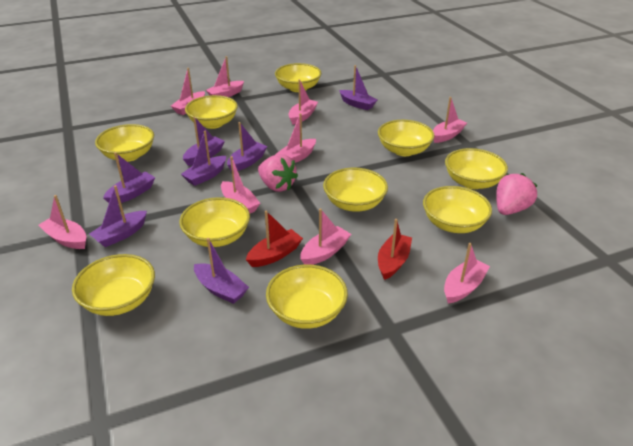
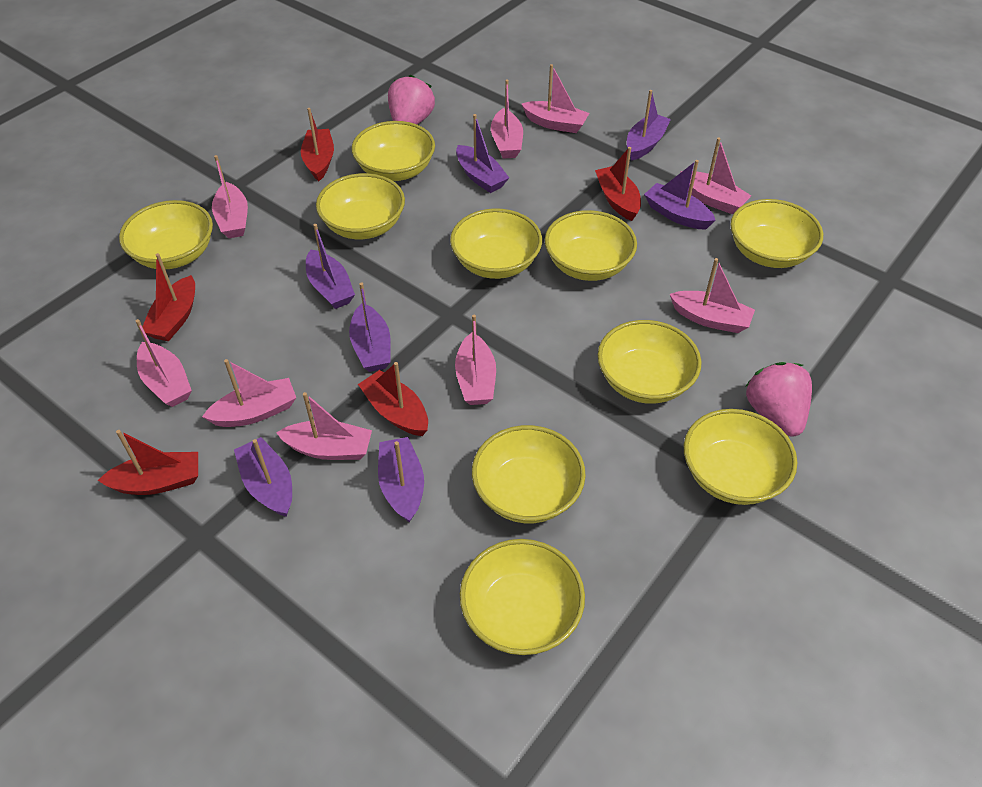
red boat: [246,211,303,267] [378,219,412,280] = 2 -> [98,430,198,495] [142,253,195,342] [301,108,334,181] [358,362,428,436] [595,147,641,221] = 5

